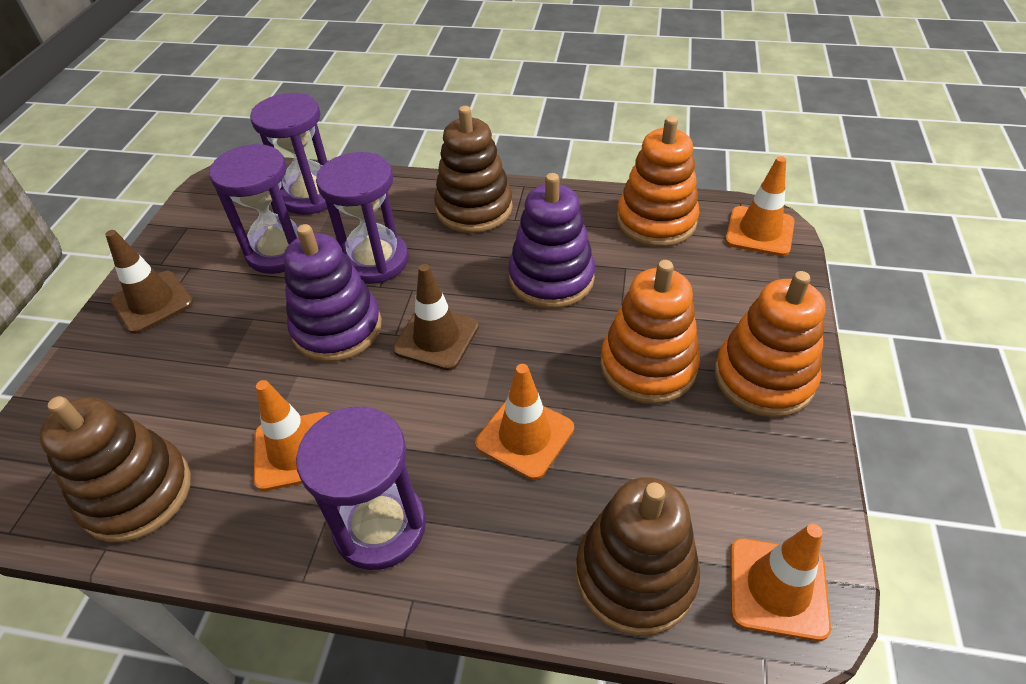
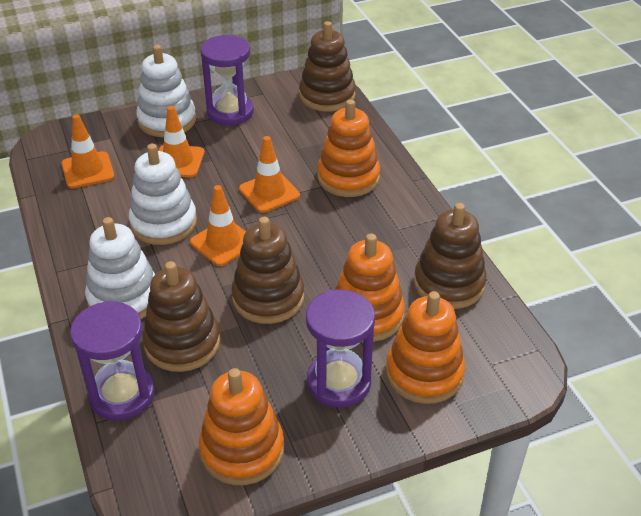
brown stacking toy: [39,396,191,542] [434,106,513,233] [576,477,700,636] = 3 -> [142,261,220,372] [231,217,304,324] [299,21,356,112] [414,203,487,309] = 4
brown traffic cone: [105,230,193,334] [393,264,479,371] = 2 -> none = 0
orange stacking toy: [600,260,700,404] [617,116,700,247] [715,271,826,418] = 3 -> [199,368,284,485] [317,99,380,197] [335,233,405,342] [386,291,465,404] = 4
purple hourglass: [209,143,300,274] [250,93,328,215] [296,407,426,570] [316,152,409,284] = 4 -> [70,301,155,421] [200,35,254,125] [306,289,375,407] = 3
purple stacking toy: [284,224,382,362] [508,173,595,309] = 2 -> none = 0
white stacking toy: none = 0 -> [85,217,155,319] [129,143,197,245] [136,45,196,137] = 3

